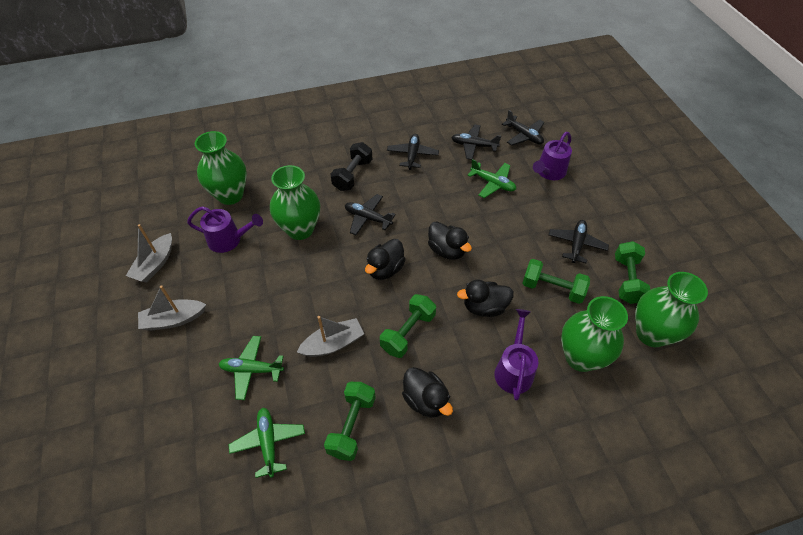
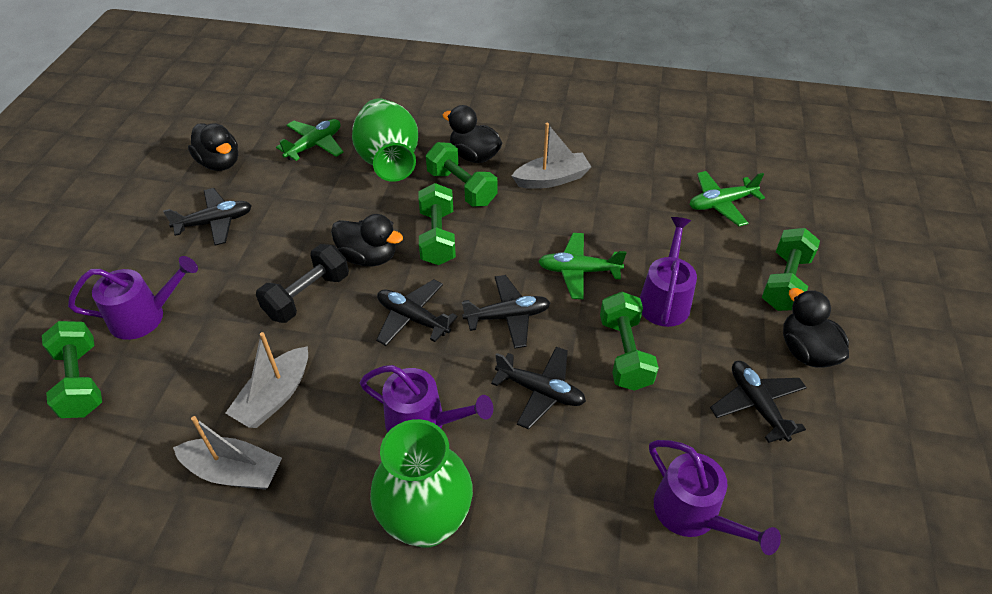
green dumbbell: [324,382,376,461] [380,294,436,358] [523,259,590,304] [615,241,650,304] = 4 -> [42,321,102,418] [418,183,456,265] [426,142,498,207] [600,292,659,391] [762,228,820,311] = 5
green vase: [195,131,247,205] [270,165,320,240] [561,296,628,372] [635,272,708,347] = 4 -> [352,98,418,182] [370,419,473,548] = 2
purple watering can: [187,206,263,253] [494,309,538,401] [533,132,572,180] = 3 -> [68,256,198,340] [360,365,493,432] [640,217,697,327] [649,440,781,555] = 4

